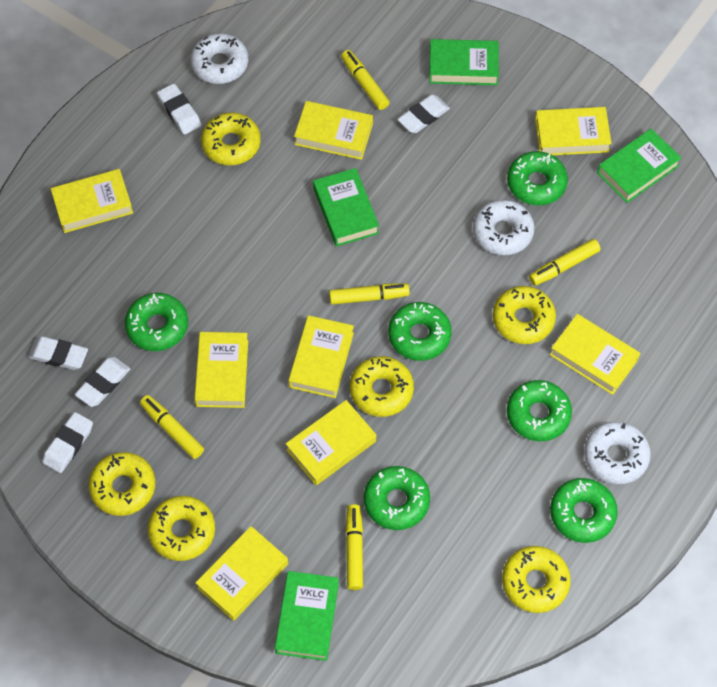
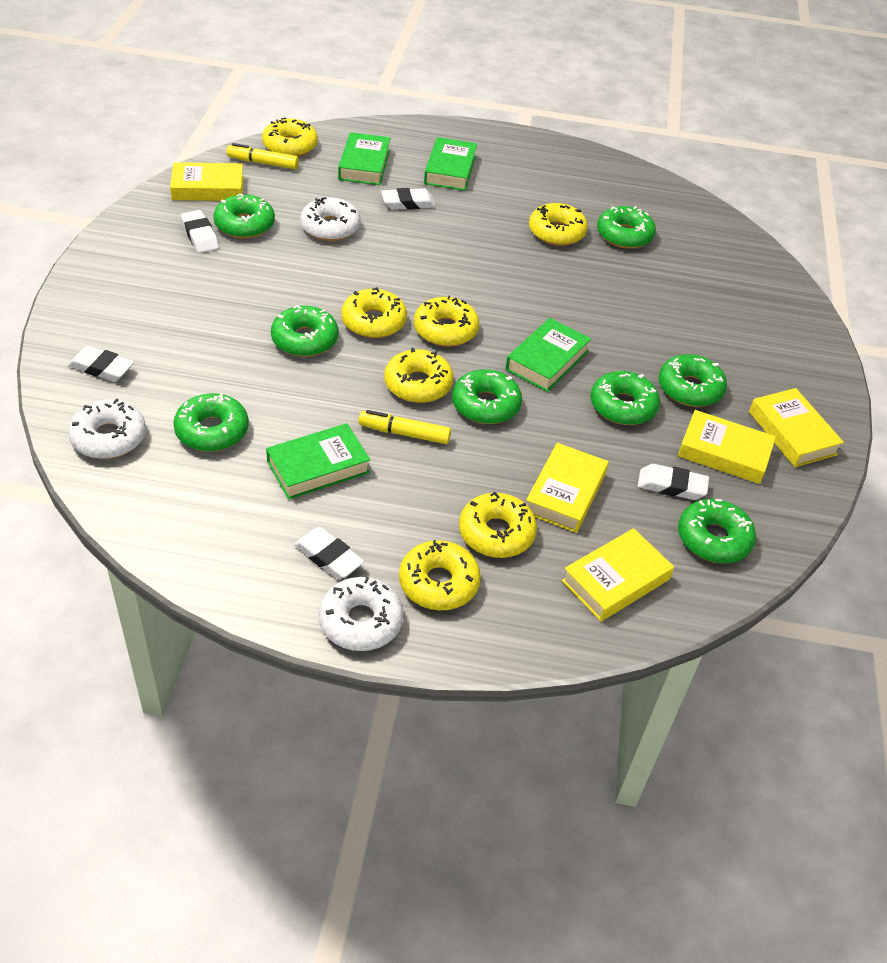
green donut: [125,293,188,351] [364,466,430,530] [388,302,452,361] [507,151,568,205] [507,380,572,441] [550,478,618,543] = 6 -> [173,393,249,451] [214,193,275,238] [271,305,339,357] [452,369,522,424] [590,371,660,425] [597,206,656,249] [659,354,727,407] [678,499,756,563] = 8
yellow book: [51,169,133,233] [194,332,248,408] [196,526,288,621] [286,400,376,485] [288,315,354,398] [294,101,373,160] [535,107,612,155] [550,314,640,395] = 8 -> [170,162,244,201] [526,443,609,533] [562,528,674,621] [678,410,776,484] [749,388,844,467] = 5
yellow donut: [89,452,155,516] [148,496,215,561] [201,112,261,165] [350,356,414,417] [493,286,556,344] [502,546,571,613] = 6 -> [262,118,318,157] [341,287,407,338] [384,348,454,403] [399,540,481,610] [414,295,479,347] [459,492,537,558] [529,203,588,246] = 7
yellow marker: [140,395,204,459] [329,283,410,305] [341,50,390,110] [345,504,363,590] [529,239,601,286] = 5 -> [226,143,299,169] [359,410,451,444] = 2

